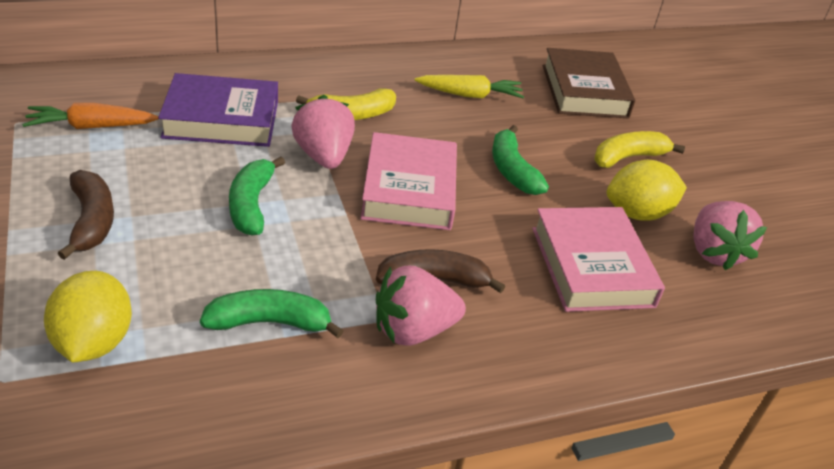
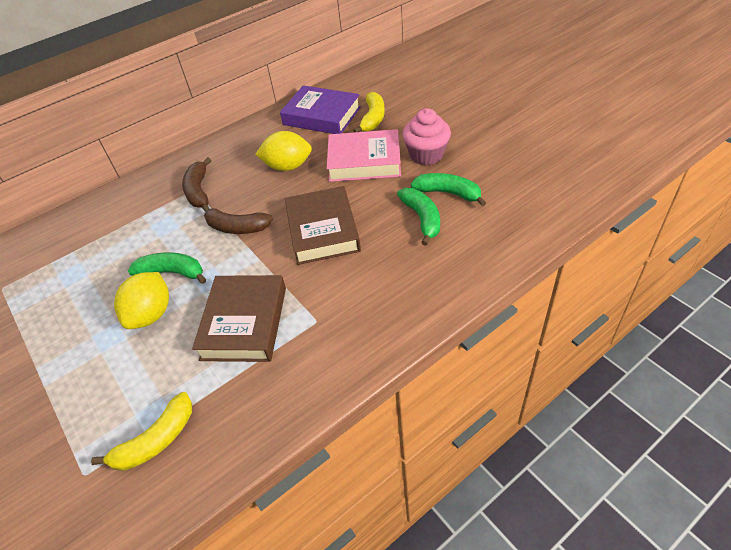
brown book: [543,48,635,118] = 1 -> [192,275,286,362] [285,186,361,265] = 2
orange carrot: [22,103,159,129] = 1 -> none = 0
pink book: [361,132,457,230] [532,207,665,312] = 2 -> [326,129,401,182] = 1
pink cupcake: none = 0 -> [402,108,451,165] = 1
pink strawberry: [291,95,355,169] [376,265,466,346] [693,201,767,270] = 3 -> none = 0
yellow carrot: [415,75,524,98] = 1 -> none = 0

